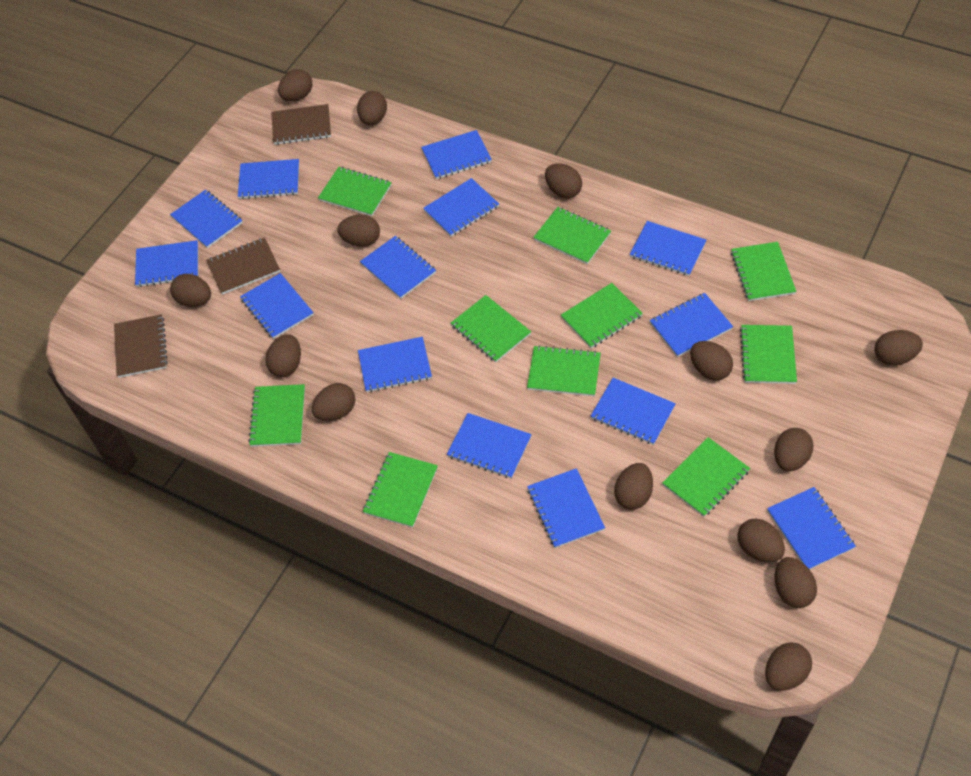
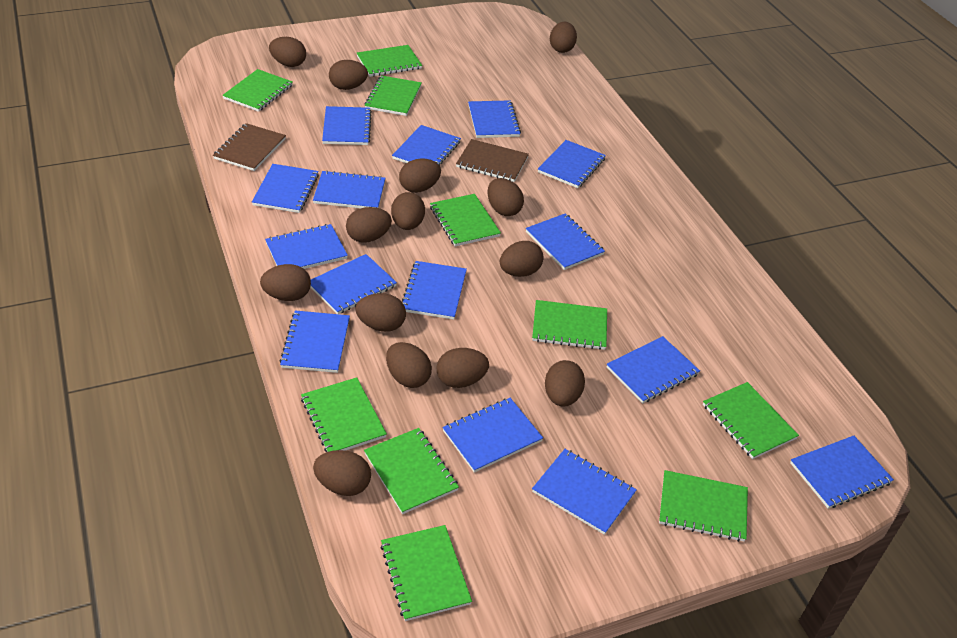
blue notebook: [135,240,198,287] [170,190,243,248] [238,159,299,199] [240,273,314,339] [358,337,432,392] [360,236,436,299] [421,130,492,179] [423,178,499,237] [447,413,532,479] [527,468,605,548] [591,378,676,445] [630,221,706,276] [650,293,733,357] [767,487,856,569] = 14 -> [252,164,319,213] [265,224,348,269] [279,310,350,373] [310,254,397,314] [313,170,386,208] [322,106,372,145] [392,125,461,166] [402,261,467,320] [442,398,543,473] [468,100,521,138] [526,213,605,270] [532,449,637,535] [538,140,606,188] [607,336,700,403] [790,436,894,509] = 15
brown notebook: [114,314,168,378] [206,237,280,295] [271,104,331,145] = 3 -> [213,123,286,171] [456,139,529,182] = 2

